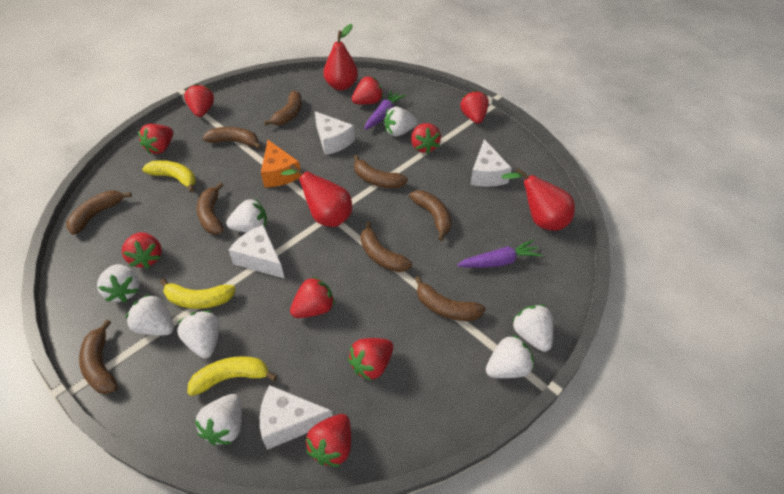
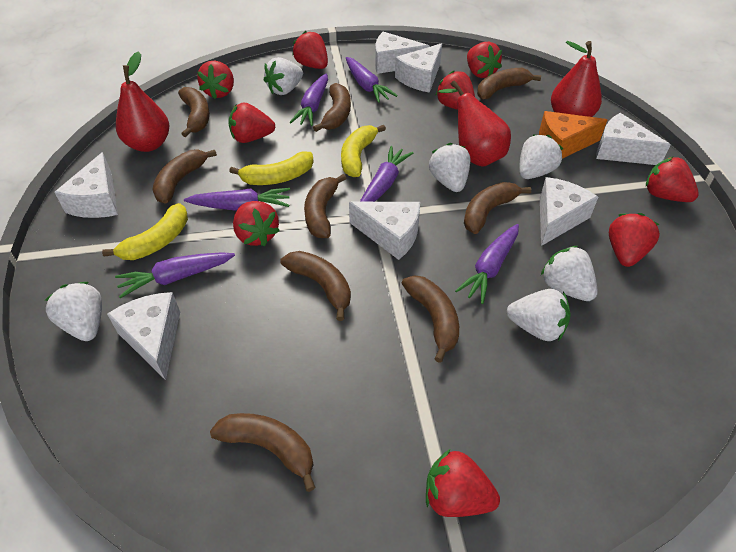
purple carrot: [364,90,406,130] [457,240,543,268] = 2 -> [115,252,235,298] [184,188,290,211] [290,73,328,126] [346,57,398,103] [360,146,413,202] [455,224,519,304] = 6
white cheese: [229,225,285,279] [260,385,333,450] [315,111,355,155] [470,139,512,187] = 4 -> [54,152,118,218] [107,292,180,380] [349,202,420,260] [375,32,429,74] [395,43,442,93] [540,177,598,246] [596,113,671,165] = 7
white strawberry: [97,264,140,302] [125,294,174,335] [177,311,220,359] [195,394,242,445] [226,199,267,233] [384,107,418,137] [486,335,534,378] [512,305,553,352] = 8 -> [44,282,102,341] [264,57,303,95] [429,143,470,192] [507,289,571,341] [519,134,563,179] [541,246,598,301] = 6

